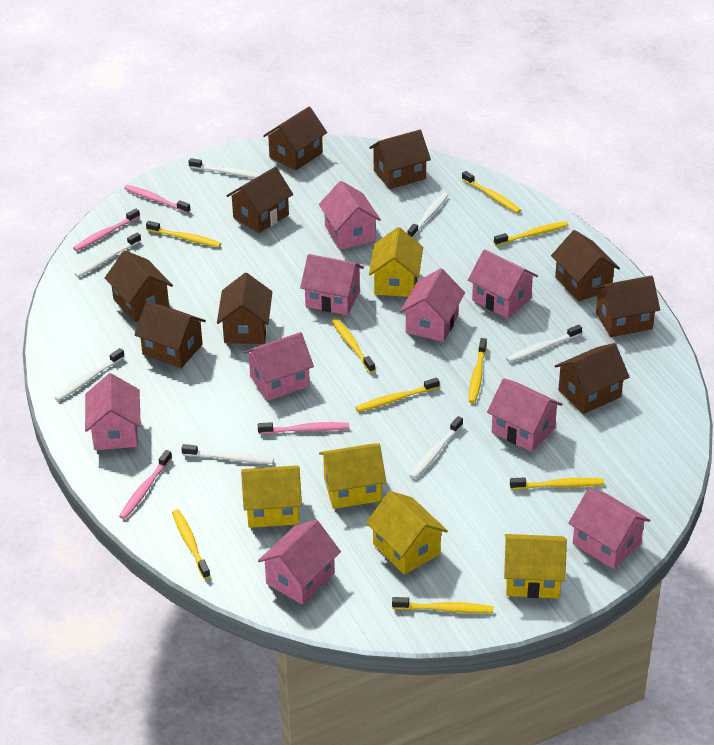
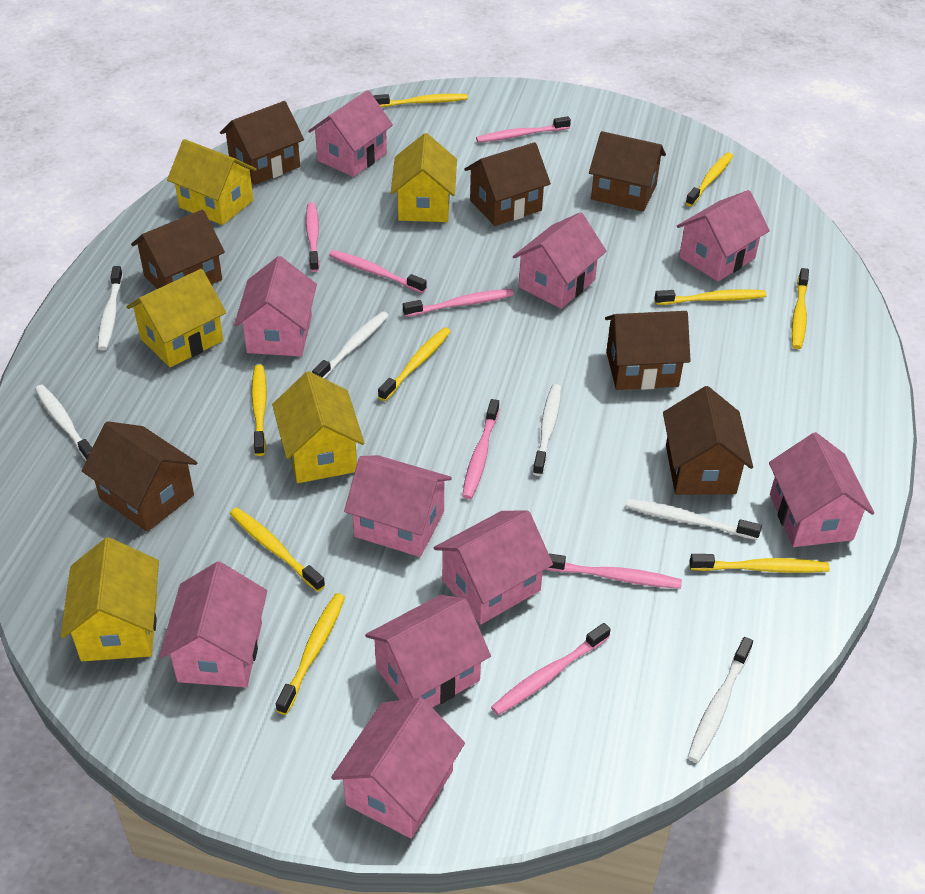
brown house: [105,250,173,322] [134,301,206,368] [217,273,272,344] [226,167,293,233] [263,107,327,171] [369,130,431,189] [551,230,620,302] [555,343,630,414] [593,275,660,337] = 9 -> [82,421,197,532] [131,210,225,289] [220,101,304,185] [465,142,551,226] [589,131,666,212] [605,311,691,390] [663,386,753,495] = 7
pink house: [85,373,141,450] [244,332,314,401] [258,520,341,605] [300,254,364,315] [319,181,381,250] [400,268,465,342] [468,249,538,318] [487,378,563,452] [568,488,650,569] = 9 -> [159,562,267,687] [234,256,317,356] [308,90,393,177] [331,698,465,838] [344,455,452,557] [365,595,491,708] [434,511,553,624] [513,212,607,309] [677,190,770,281] [769,432,874,547] = 10
pink toothbrush: [73,209,140,251] [119,450,172,519] [124,185,191,213] [258,422,349,434] = 4 -> [306,203,320,272] [329,250,427,293] [403,289,514,317] [462,399,499,499] [476,116,571,143] [491,623,611,715] [545,554,682,589] = 7
white toothbrush: [54,348,125,401] [75,233,141,277] [181,444,274,464] [188,158,261,178] [407,193,448,238] [409,416,463,479] [506,325,582,363] = 7 -> [35,385,92,460] [98,266,123,350] [312,311,389,379] [533,384,561,476] [625,498,762,540] [688,637,753,763] = 6

